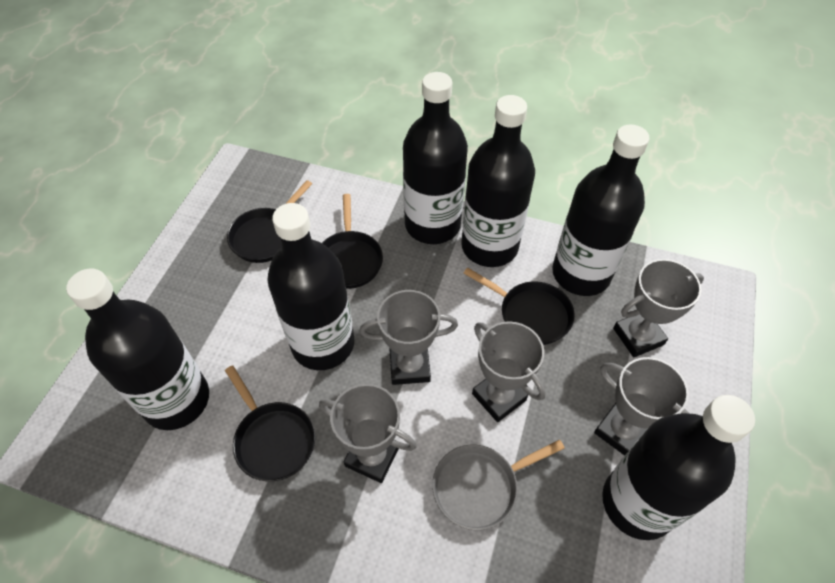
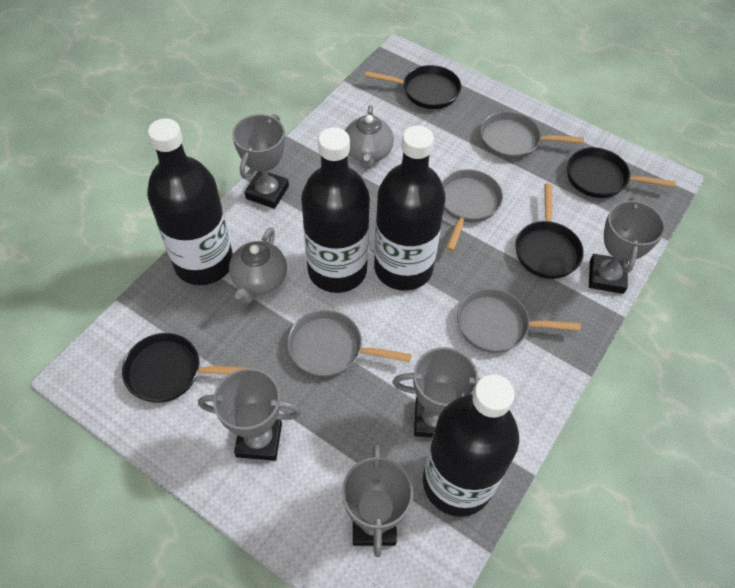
black bottle: [66,269,209,430] [267,203,354,370] [403,72,468,244] [461,95,535,267] [552,124,650,296] [602,395,755,540] = 6 -> [147,118,233,285] [301,127,370,293] [374,126,446,291] [423,374,519,517] = 4
grey pan: [432,440,565,530] = 1 -> [287,310,412,377] [441,169,503,251] [457,288,581,353] [480,111,584,159] = 4
grey teapot: none = 0 -> [229,227,287,304] [345,105,394,169] = 2

